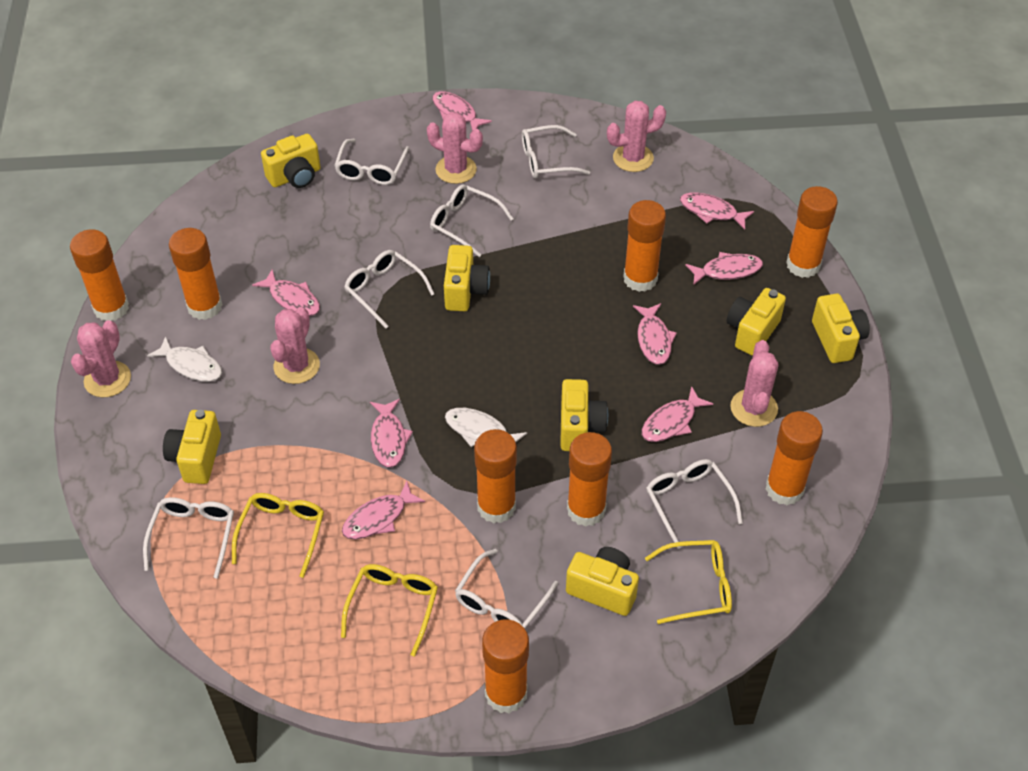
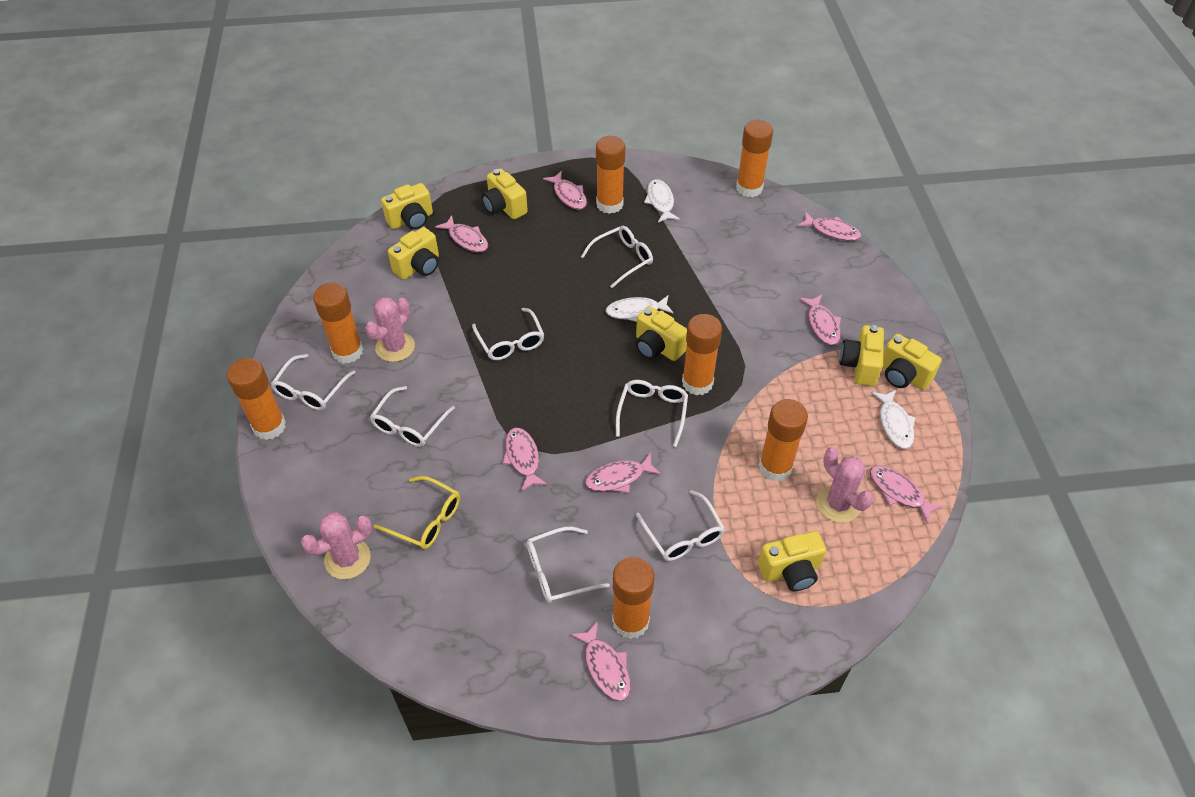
orange glue stick: [70,229,129,321] [169,228,222,320] [474,429,517,524] [482,619,529,713] [567,432,612,527] [623,200,666,292] [765,411,823,505] [786,186,838,278] = 8 -> [227,358,286,440] [313,283,363,364] [596,136,625,214] [612,557,654,639] [682,314,722,395] [736,120,773,197] [759,399,808,481] = 7
pink cactus: [71,320,131,397] [270,307,320,384] [427,112,483,184] [607,101,666,172] [730,340,778,427] = 5 -> [301,512,372,579] [365,297,415,362] [816,447,874,523] = 3
white fish: [147,336,222,382] [445,408,527,447] = 2 -> [605,296,673,322] [644,179,680,223] [871,389,916,449] = 3
yellow glasses: [232,493,324,578] [341,564,438,657] [645,540,732,624] = 3 -> [374,476,460,549] = 1

